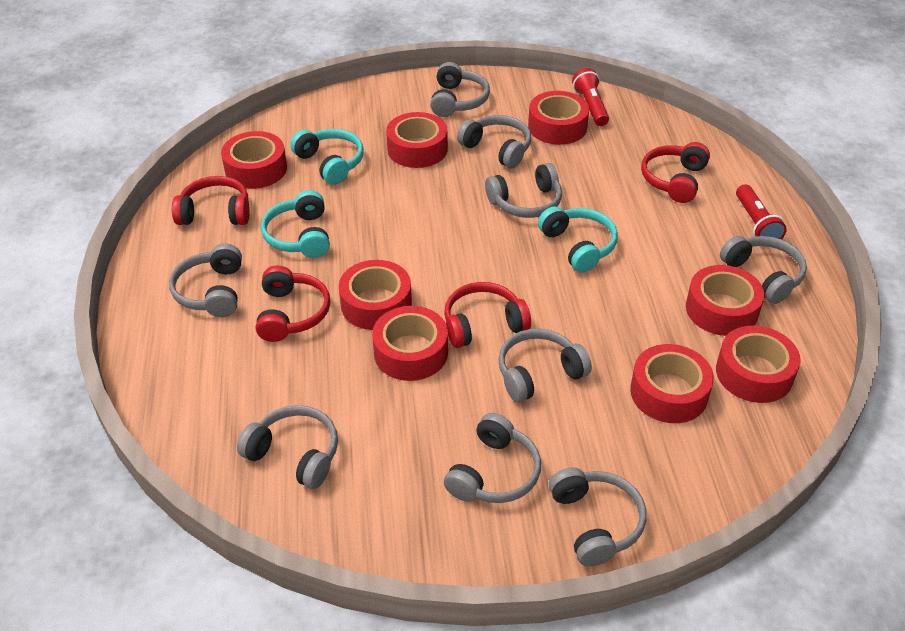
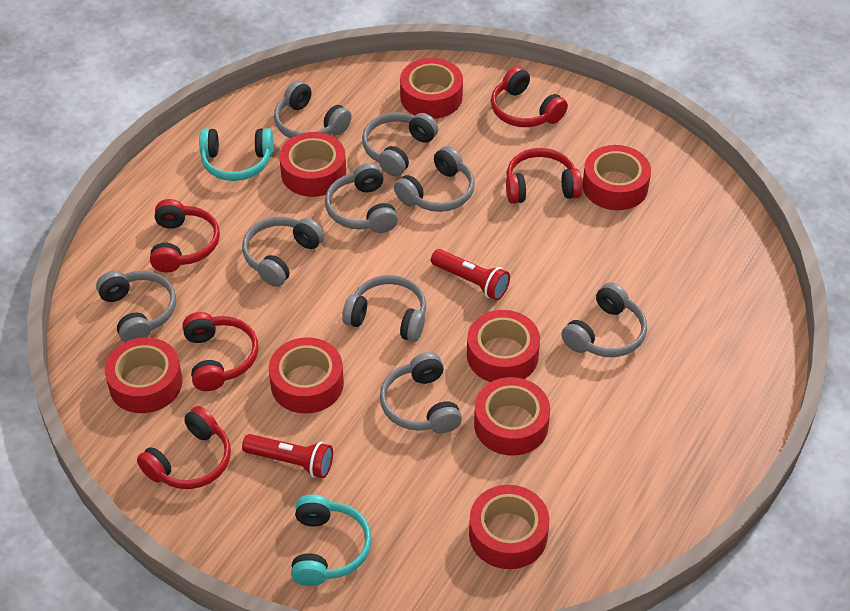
red headphones: [172,176,250,225] [256,266,330,342] [444,282,531,348] [641,142,710,203] = 4 -> [137,406,231,489] [150,199,220,273] [182,312,258,391] [491,66,568,127] [506,148,582,204] = 5
turquoise headphones: [261,190,330,258] [290,129,364,185] [538,206,618,273] = 3 -> [199,128,273,181] [291,494,372,586] = 2

